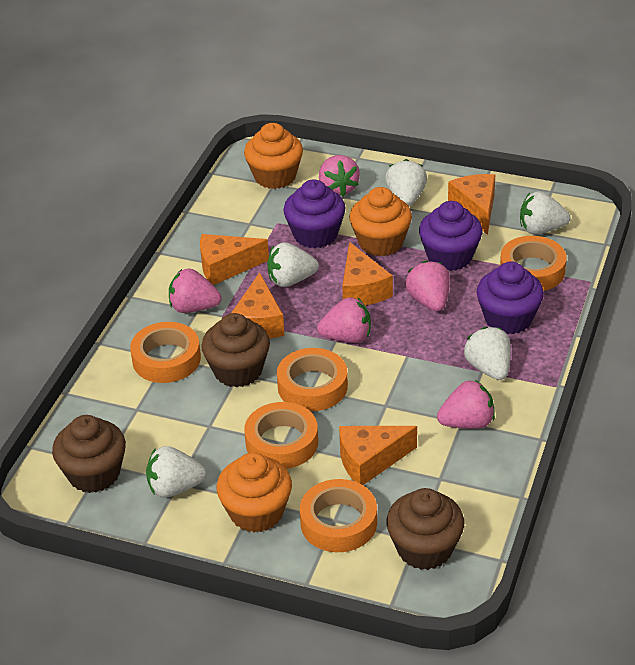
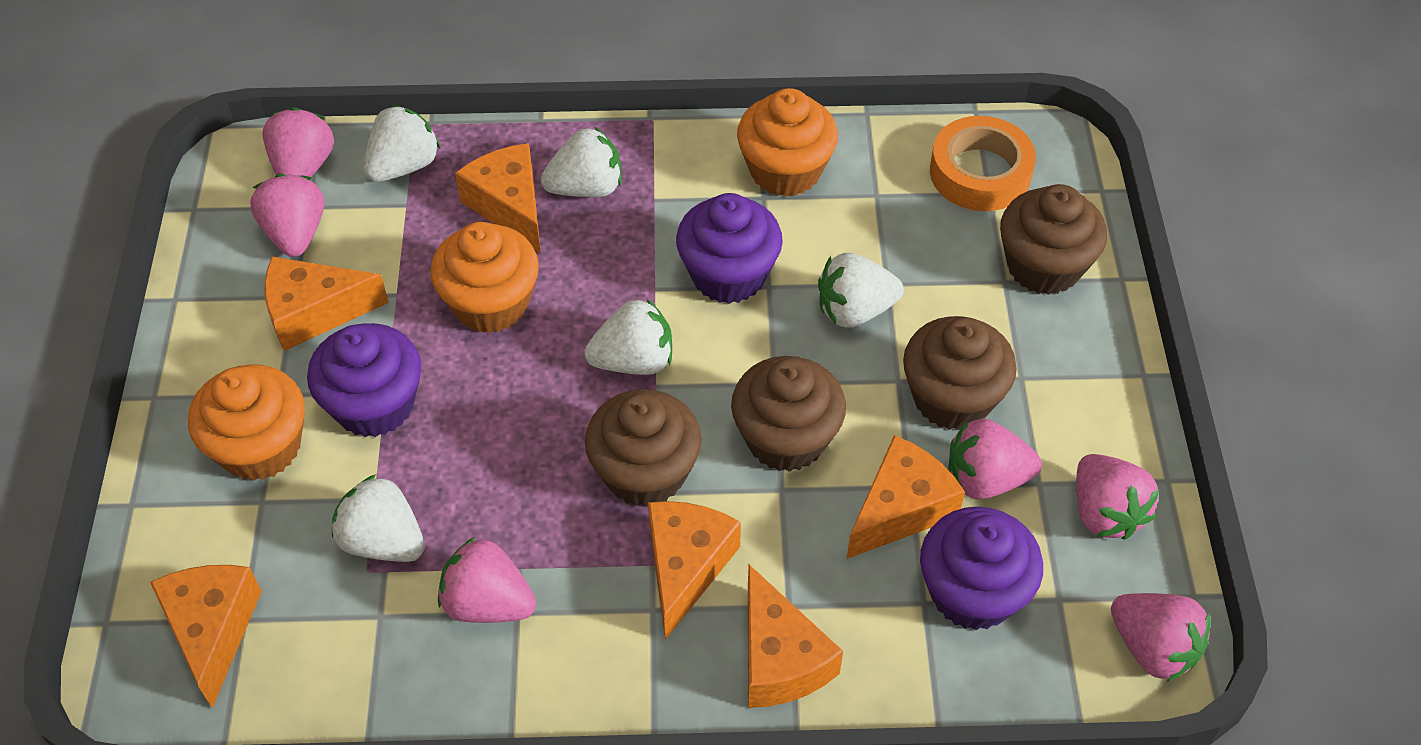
brown cupcake: [52,415,126,493] [201,313,270,388] [386,488,464,570] = 3 -> [585,389,702,507] [731,356,846,472] [903,316,1017,430] [1000,184,1107,295] = 4
orange cheese: [200,234,269,285] [231,272,285,338] [339,426,417,485] [342,242,393,306] [448,174,495,235] = 5 -> [150,565,262,708] [264,256,389,351] [455,143,541,253] [648,501,741,640] [748,565,843,708] [847,435,965,559] = 6
orange tape: [130,322,201,383] [244,402,318,469] [277,348,348,411] [300,479,377,552] [500,236,566,291] = 5 -> [930,116,1036,211] = 1
pink strawberry: [169,268,222,313] [317,297,371,343] [319,155,360,196] [405,261,450,312] [437,380,495,429] = 5 -> [250,174,324,257] [262,107,334,177] [438,537,536,623] [948,419,1042,499] [1076,454,1159,540] [1111,593,1211,682] = 6

